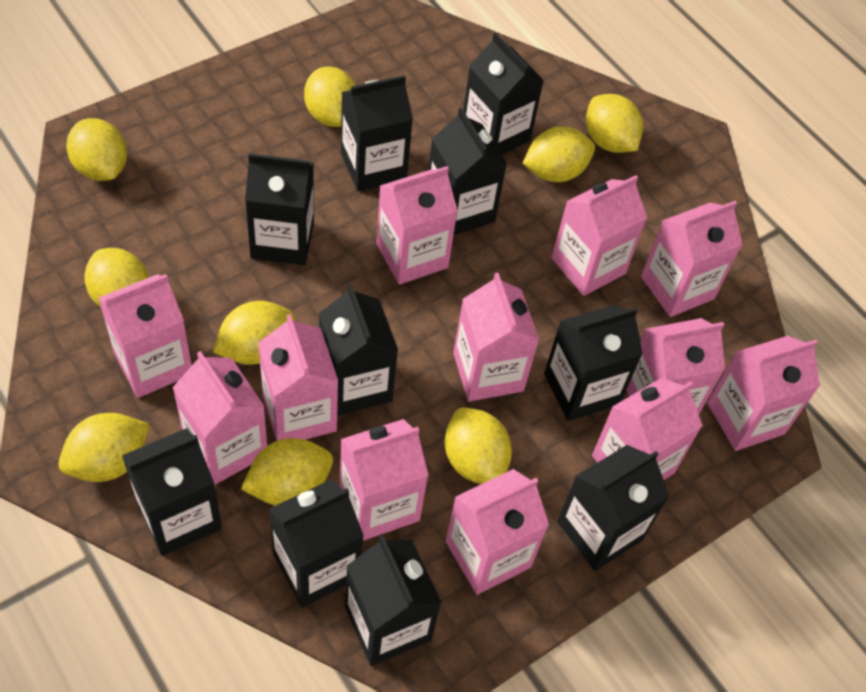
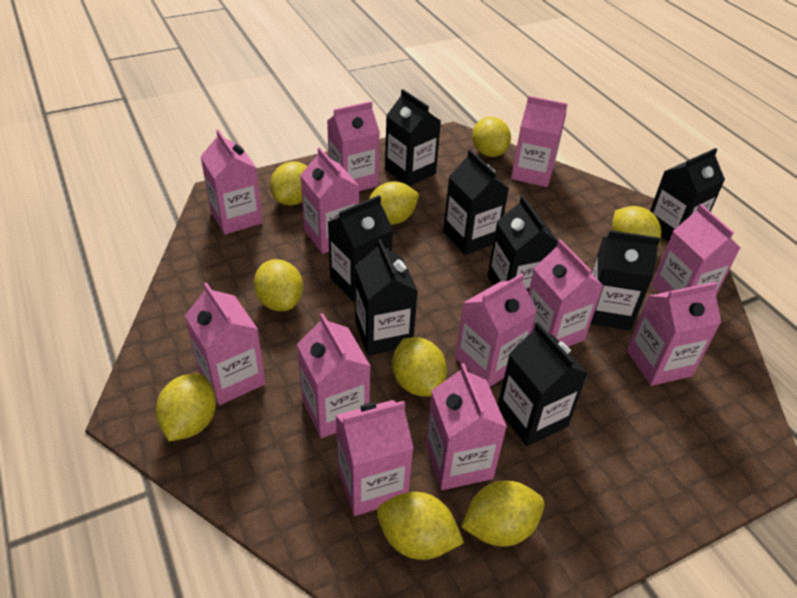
black carton: [122,428,222,556] [245,153,314,265] [269,479,364,608] [319,284,398,416] [341,75,413,191] [345,536,442,666] [429,108,507,235] [463,33,544,155] [544,305,643,421] [557,445,669,571] = 10 -> [328,195,393,303] [355,239,418,355] [385,89,441,186] [443,150,509,255] [488,196,558,292] [498,322,587,446] [590,230,660,330] [650,148,725,242] = 8

